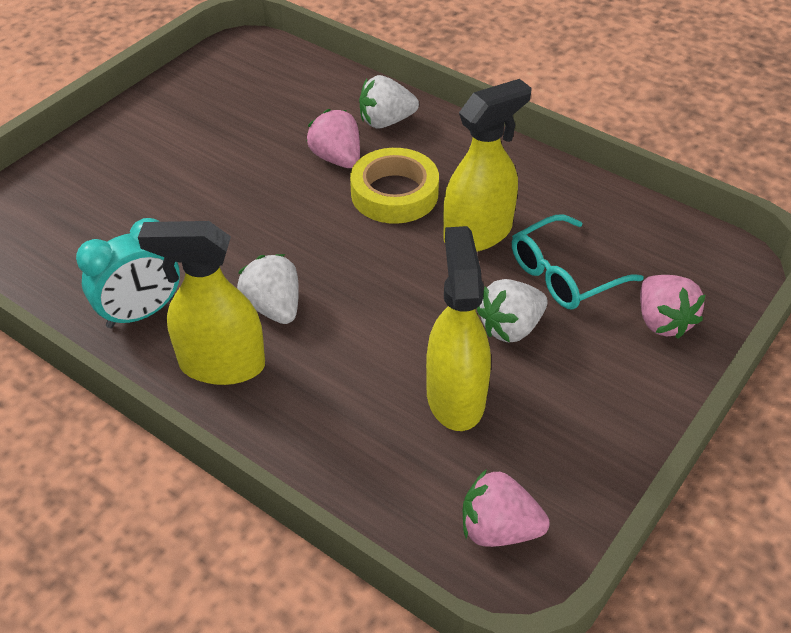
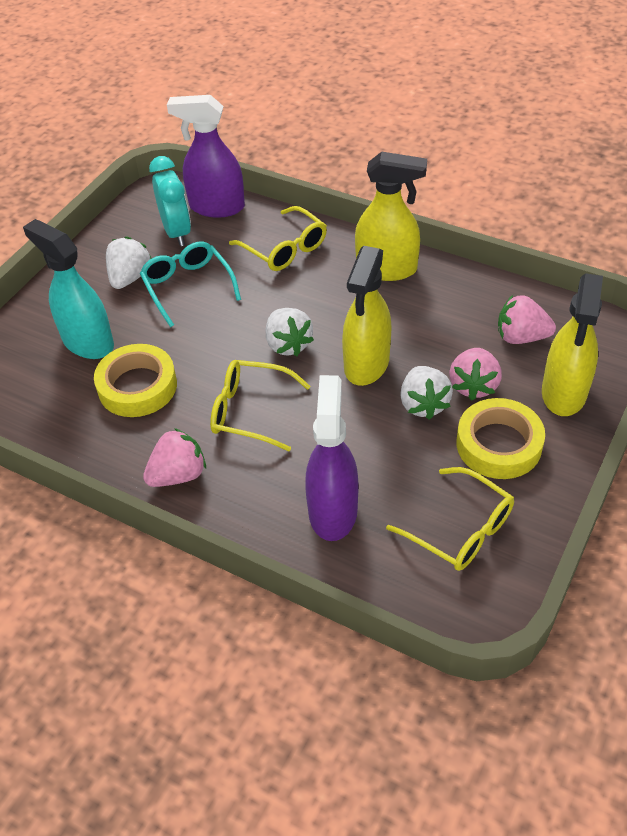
purple spray bottle: none = 0 -> [167,95,245,218] [305,375,358,541] = 2
turquoise spray bottle: none = 0 -> [23,219,114,359] = 1
yellow glasses: none = 0 -> [210,360,311,451] [229,206,327,271] [386,467,514,571] = 3
yellow tape: [350,148,439,224] = 1 -> [94,344,177,417] [457,398,545,479] = 2

